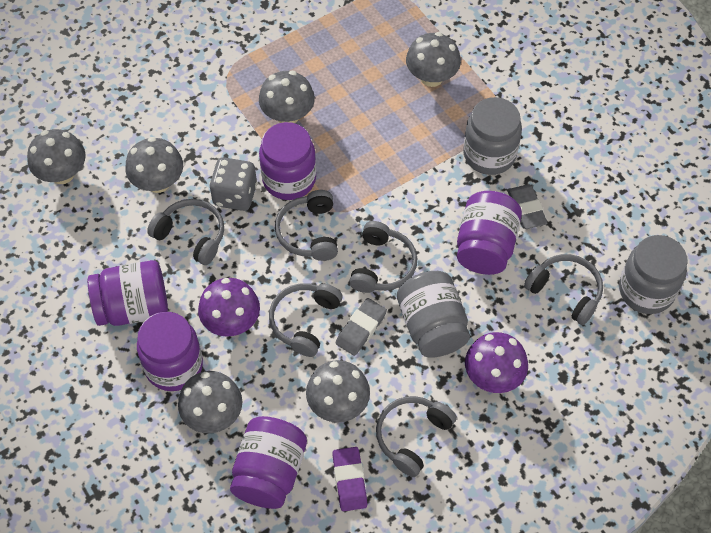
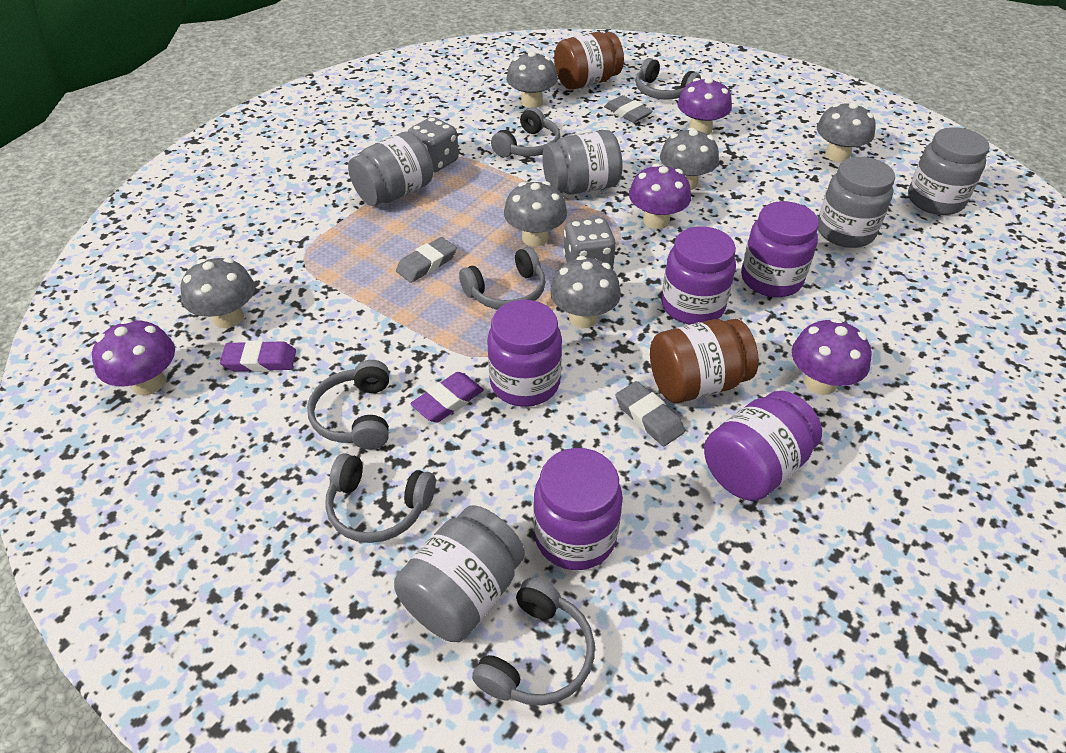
brown jar: none = 0 -> [554,32,624,90] [650,319,759,403] = 2
grey dice: [209,157,257,211] = 1 -> [407,117,459,172] [563,218,616,269] = 2
grey eraser: [336,298,387,356] [507,184,548,229] = 2 -> [396,237,457,283] [604,95,653,123] [615,381,685,446] = 3
grey jar: [397,271,470,358] [463,97,522,175] [619,235,688,314] = 3 -> [348,132,433,206] [394,505,525,642] [542,130,623,195] [818,157,895,248] [908,127,990,215] = 5
purple eraser: [332,447,367,511] = 1 -> [220,340,296,372] [410,372,484,423] = 2
purple mushroom: [198,278,260,337] [465,332,528,393] = 2 -> [92,319,175,395] [629,163,691,229] [677,78,732,135] [792,318,872,395] = 4

